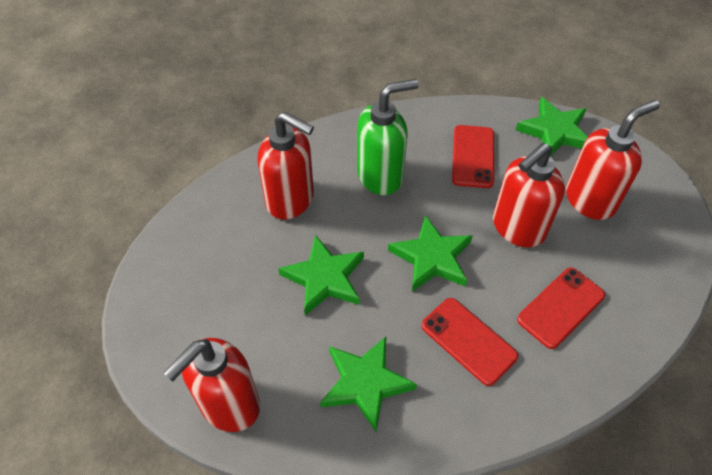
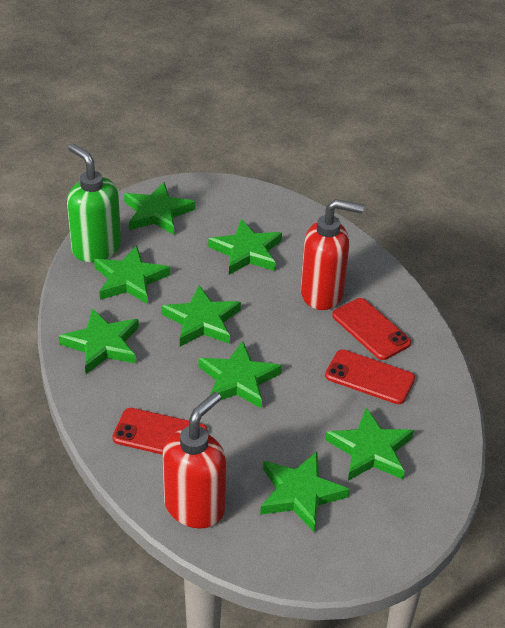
green star: [278,235,364,316] [320,336,417,432] [388,215,473,292] [516,97,588,156] = 4 -> [59,308,139,374] [94,246,170,304] [124,182,195,235] [161,285,241,346] [199,341,282,409] [208,219,282,275] [260,452,350,533] [325,407,414,481] = 8
red soap dispenser: [164,338,260,432] [257,111,314,220] [493,143,565,248] [566,100,660,220] = 4 -> [163,392,226,528] [301,199,364,310] = 2

